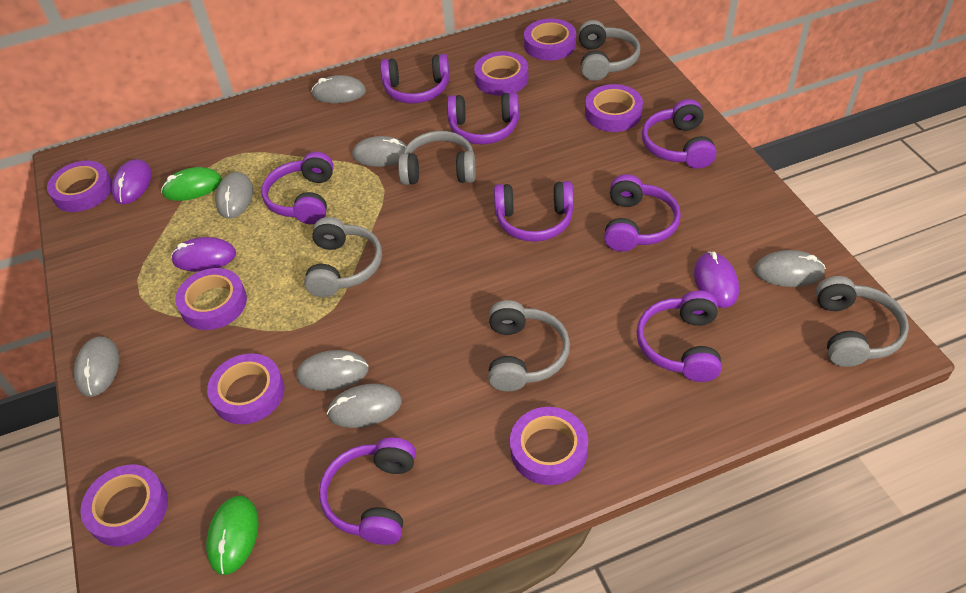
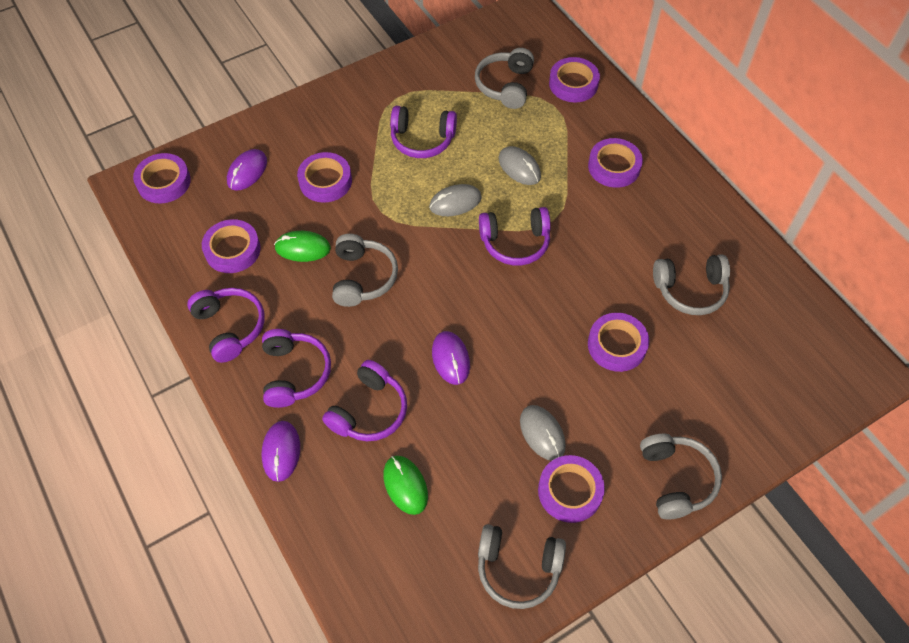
grey mouse: [74,337,119,397] [215,172,253,218] [296,350,369,391] [311,75,366,103] [327,384,402,428] [352,136,407,167] [754,250,826,287] = 7 -> [429,184,482,216] [499,146,541,185] [520,405,566,461] = 3
purple headphones: [261,152,334,224] [319,437,416,545] [380,54,450,103] [447,92,519,145] [494,181,574,242] [604,174,681,252] [636,290,722,382] [642,99,717,169] = 8 -> [187,288,265,363] [262,329,331,408] [322,360,407,441] [390,106,457,158] [479,207,551,266] = 5
purple tape: [47,161,112,212] [80,465,168,546] [175,268,247,330] [207,353,284,424] [474,51,528,96] [510,407,588,485] [524,19,576,61] [585,84,643,132] = 8 -> [133,153,191,203] [202,219,261,273] [297,152,352,203] [538,455,605,523] [549,57,600,102] [588,138,643,188] [588,313,649,372] = 7

